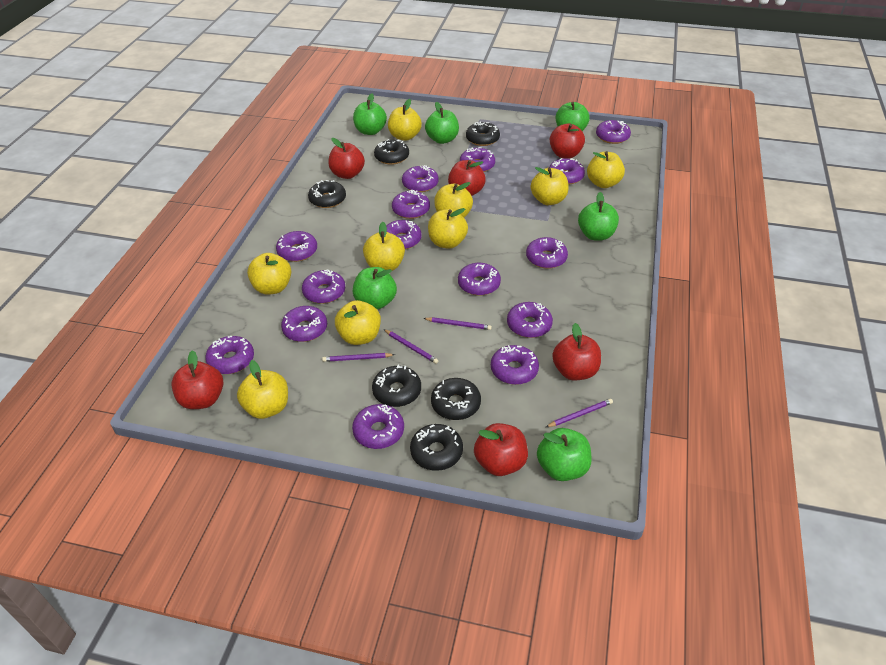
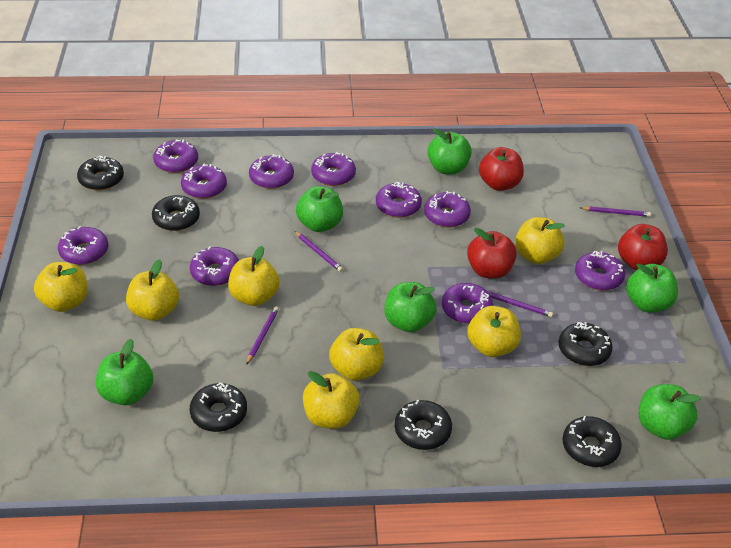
purple donut: [205,336,254,374] [276,231,317,262] [281,306,327,342] [302,269,345,304] [352,404,404,449] [386,220,422,249] [392,190,430,219] [402,165,439,192] [458,263,501,296] [460,147,495,172] [491,345,539,385] [507,302,553,338] [526,237,568,269] [549,158,585,185] [596,120,631,144] = 15 -> [58,226,108,265] [153,139,198,173] [181,163,227,199] [190,246,239,286] [249,154,294,189] [311,152,356,186] [376,182,422,218] [424,191,471,228] [442,283,493,324] [575,251,625,290] = 10
red apple: [171,350,223,409] [328,138,365,179] [448,160,486,196] [474,423,528,476] [550,123,585,159] [552,323,601,380] = 6 -> [467,228,517,279] [479,147,524,191] [618,224,668,270] = 3
yellow apple: [237,360,288,419] [247,253,291,295] [335,300,381,345] [363,222,405,271] [388,99,422,141] [428,208,468,249] [434,182,473,218] [531,167,569,205] [587,151,625,188] = 9 -> [34,262,88,312] [126,259,179,321] [228,246,280,306] [303,371,360,429] [329,328,384,381] [467,306,521,357] [515,217,565,264] = 7

